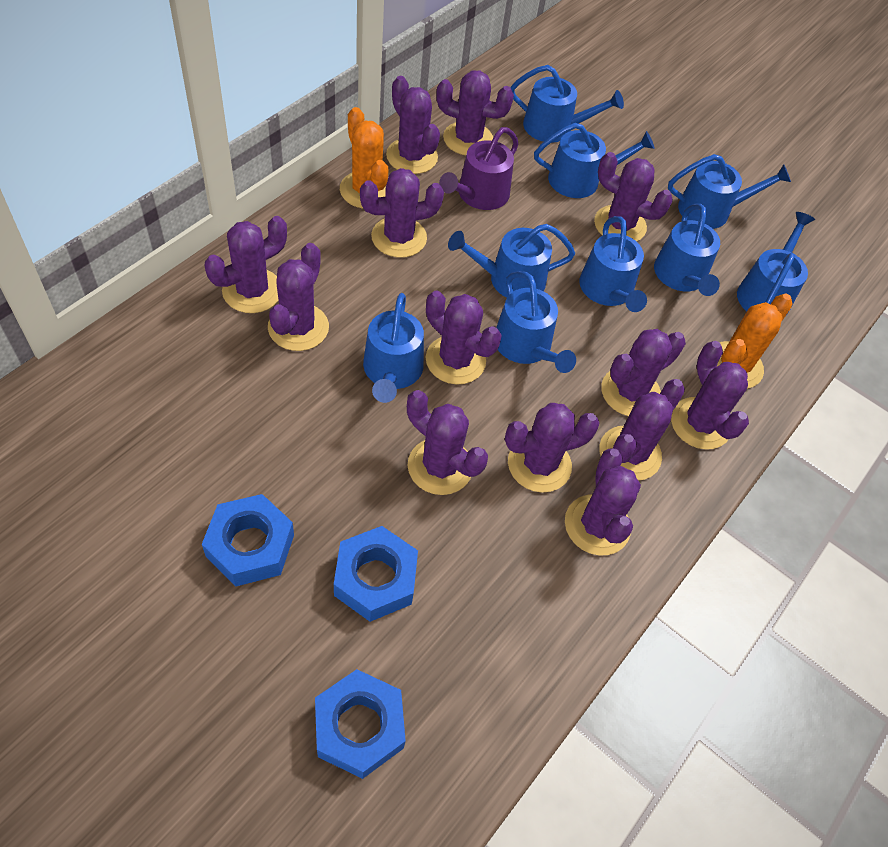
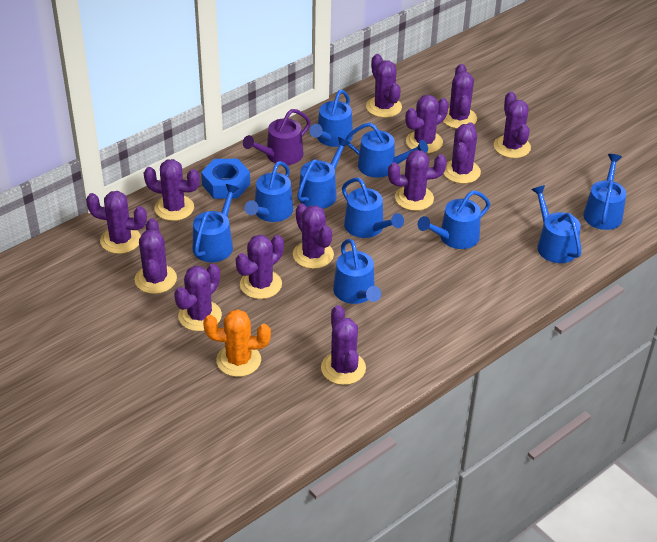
blue nut: [202,494,294,586] [315,669,406,779] [334,526,418,622] = 3 -> [201,159,250,199] = 1
blue watering can: [363,293,424,403] [448,224,575,298] [496,271,576,373] [510,65,624,143] [534,123,655,198] [579,216,647,312] [654,204,720,296] [668,154,791,229] [737,212,815,314] = 9 -> [193,184,239,262] [244,161,293,222] [297,137,350,209] [309,90,353,147] [333,239,381,304] [342,177,404,238] [345,122,428,178] [418,190,490,249] [531,185,581,263] [583,154,626,230] = 10
orange cactus: [340,107,389,209] [717,293,792,389] = 2 -> [203,309,271,377] = 1

